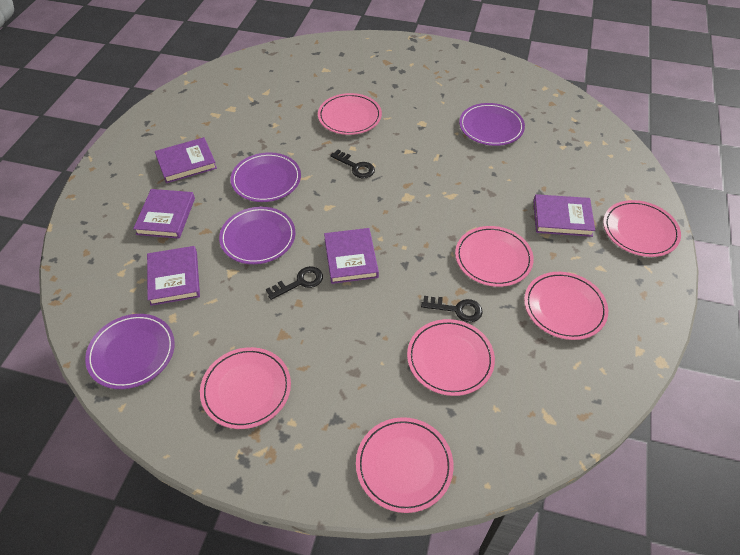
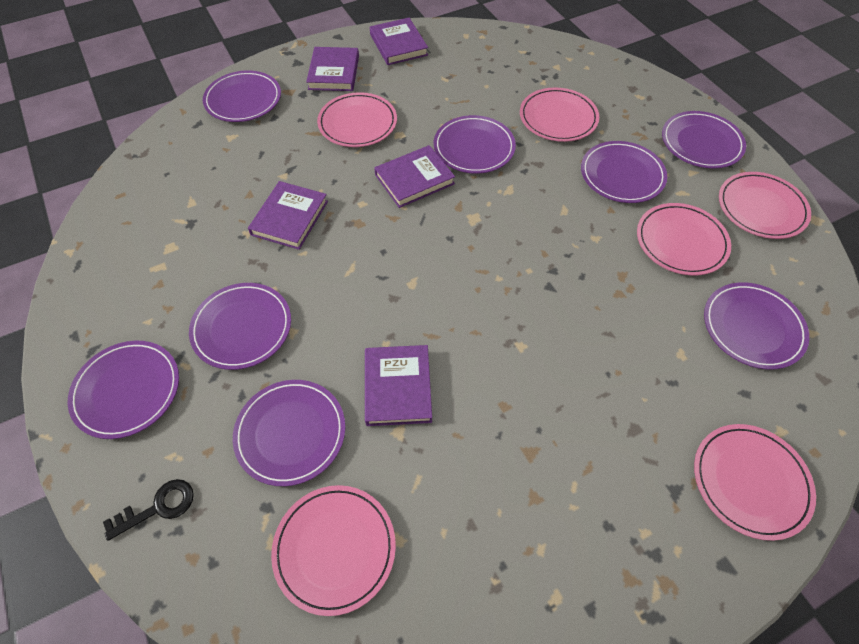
black key: [266,266,323,300] [330,150,375,178] [421,296,483,322] = 3 -> [103,479,194,541] = 1
pink plate: [200,347,291,429] [318,93,382,135] [356,417,454,513] [407,319,495,396] [455,226,534,287] [524,272,608,340] [603,200,681,257] = 7 -> [271,485,396,616] [317,92,397,147] [520,87,599,142] [637,203,731,275] [694,424,816,541] [719,172,811,239] = 6
purple plate: [85,314,175,389] [219,207,295,264] [230,152,301,202] [459,103,525,146] = 4 -> [68,341,179,439] [189,283,291,370] [203,71,281,122] [233,380,345,486] [434,115,516,174] [581,141,667,203] [662,111,746,169] [704,282,809,369] = 8

